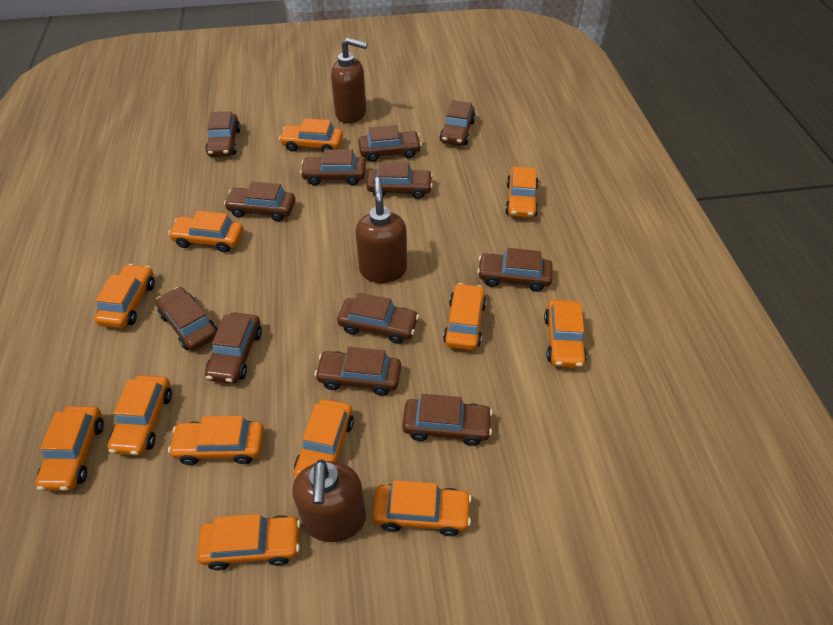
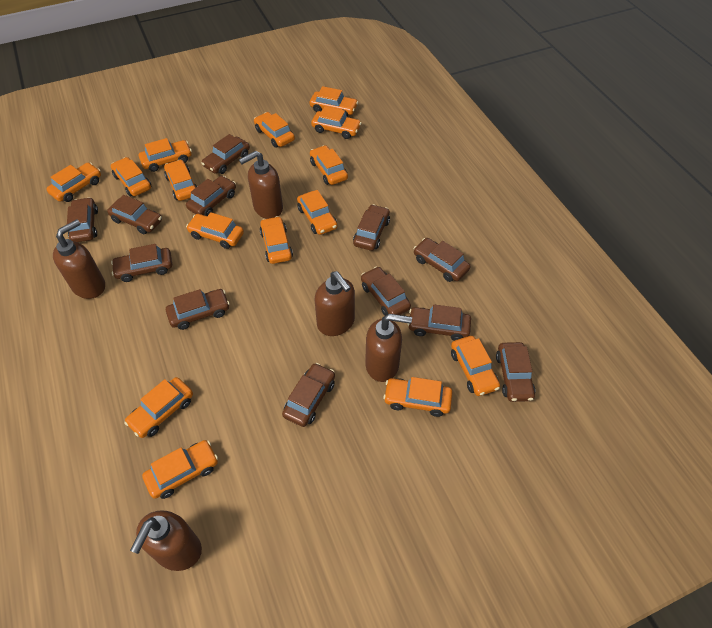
brown soap dispenser: [292,459,366,542] [331,38,368,123] [355,177,407,283] = 3 -> [53,219,105,299] [130,510,202,571] [239,151,283,219] [315,271,355,336] [365,314,412,382] = 5
orange car: [35,406,104,491] [94,264,155,328] [107,375,172,456] [168,211,244,253] [168,416,264,465] [197,514,301,571] [279,118,343,153] [294,399,354,478] [373,480,472,536] [443,283,486,351] [505,167,538,218] [544,300,587,368] = 12 -> [46,163,101,202] [111,157,151,197] [124,377,193,438] [139,138,192,172] [142,440,218,499] [164,160,197,201] [186,212,244,249] [254,112,295,148] [260,216,293,264] [297,190,337,235] [310,86,358,117] [310,145,348,185] [311,106,361,139] [383,377,452,417] [451,336,500,396] = 15

